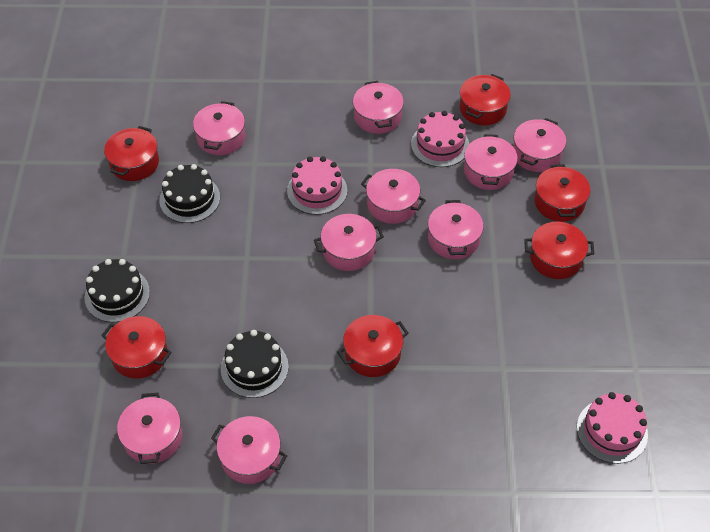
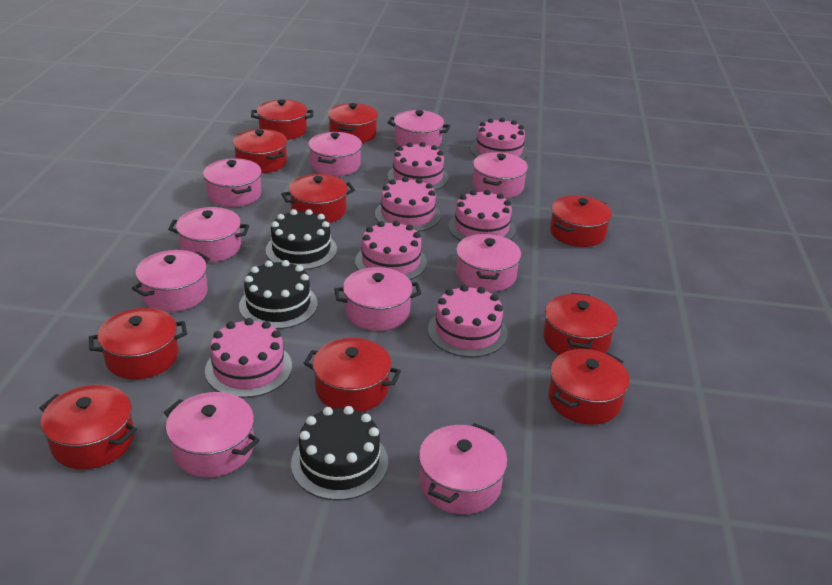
pink cake: [287,156,347,215] [411,111,469,167] [577,392,648,464] = 3 -> [205,318,292,398] [355,221,427,280] [375,177,441,232] [387,142,448,190] [428,285,508,357] [448,190,516,241] [471,118,528,160] = 7
pink pot: [117,393,182,464] [193,101,245,155] [211,416,287,484] [314,214,384,271] [353,81,404,134] [361,169,426,224] [428,200,484,259] [464,134,518,190] [513,118,566,172] = 9 -> [132,250,210,312] [164,392,260,477] [168,207,249,263] [203,158,262,207] [308,132,362,176] [334,267,421,331] [387,110,450,147] [419,423,508,514] [456,233,521,292] [473,152,528,198] = 10
red pot: [101,316,172,379] [104,126,159,181] [337,315,408,377] [460,74,511,125] [524,222,594,279] [534,164,590,222] = 6 -> [40,385,137,469] [89,308,187,379] [233,129,287,173] [251,99,313,140] [281,174,355,223] [303,338,401,412] [328,103,378,143] [543,292,617,355] [548,349,630,425] [550,195,612,247] = 10

